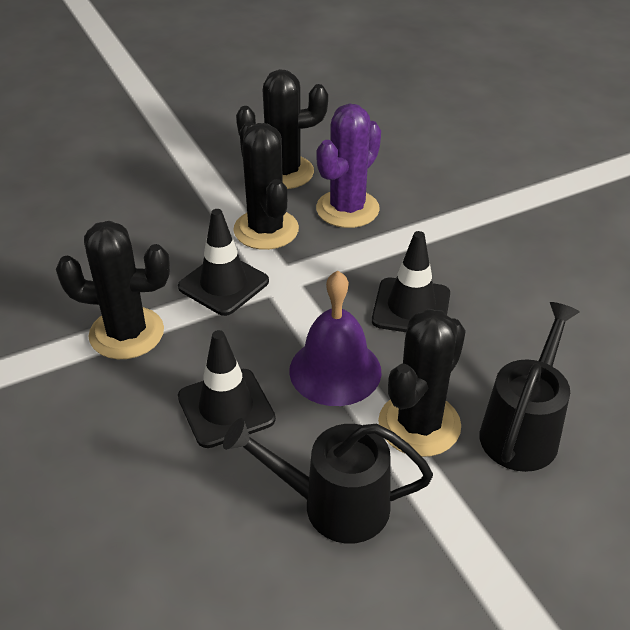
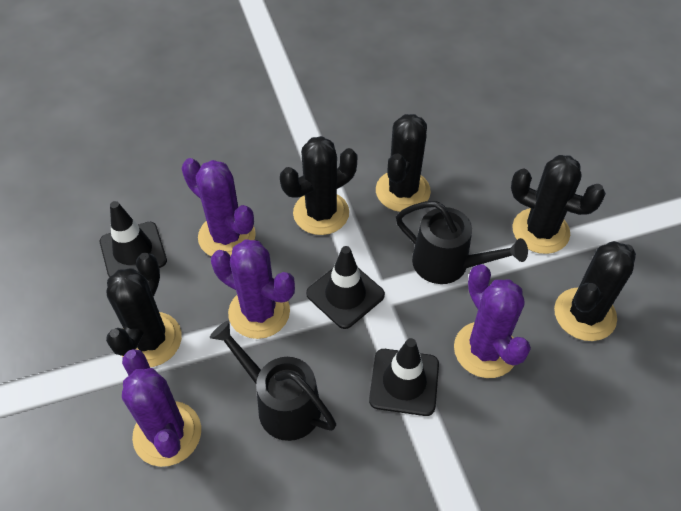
black cactus: [56,221,170,359] [234,122,299,250] [236,69,328,189] [378,309,466,457] = 4 -> [106,252,182,367] [280,136,358,235] [376,114,431,212] [511,155,606,254] [554,241,636,341] = 5
purple bell: [289,271,381,406] = 1 -> none = 0
purple cactus: [316,103,381,228] = 1 -> [122,349,201,467] [181,158,256,257] [211,239,295,339] [454,264,531,378] = 4

